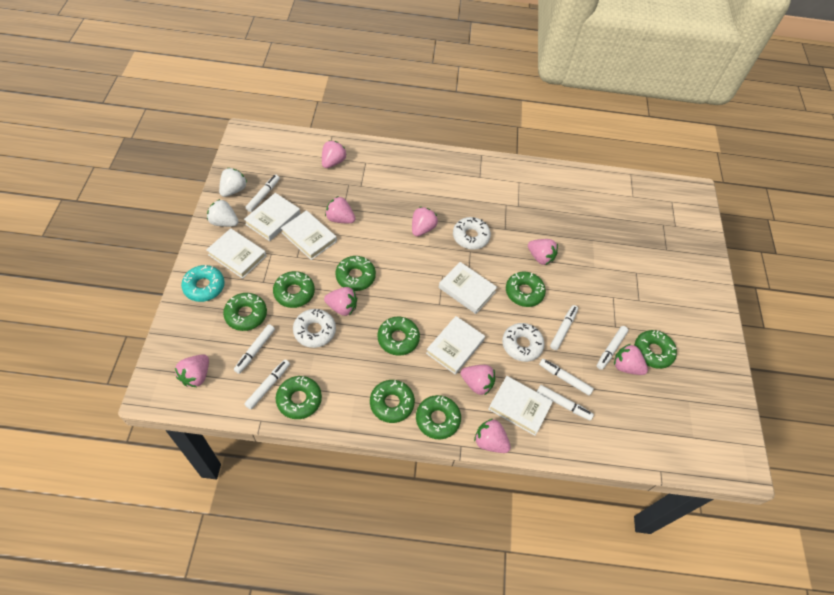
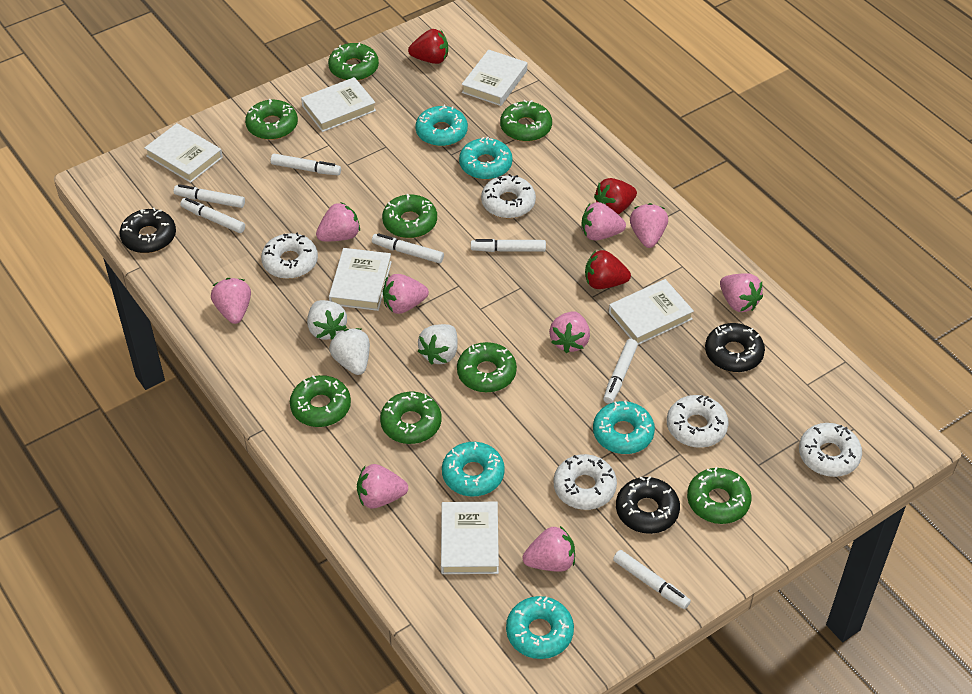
black donut: none = 0 -> [120,208,176,253] [616,476,680,534] [705,323,765,372] = 3
green donut: [223,293,267,331] [273,271,315,308] [276,376,322,419] [335,256,376,291] [370,380,415,423] [377,316,420,356] [416,395,461,439] [506,271,546,307] [635,330,677,369] = 9 -> [245,99,298,140] [290,375,351,427] [328,42,379,81] [380,392,441,444] [382,194,437,238] [457,342,517,393] [500,100,552,142] [687,467,751,524] = 8
red strawberry: none = 0 -> [408,29,448,64] [585,250,631,289] [594,178,637,215] = 3
turquoise donut: [181,265,225,302] = 1 -> [416,105,468,146] [442,442,505,496] [459,136,512,180] [506,596,574,659] [593,400,655,454] = 5
white donut: [293,309,336,348] [453,217,491,250] [502,323,545,362] = 3 -> [261,233,318,279] [481,174,536,218] [553,454,617,510] [667,395,729,448] [799,423,862,477] = 5
white strawberry: [207,199,239,227] [219,168,247,197] = 2 -> [307,300,347,340] [329,328,370,375] [418,324,458,365] = 3

